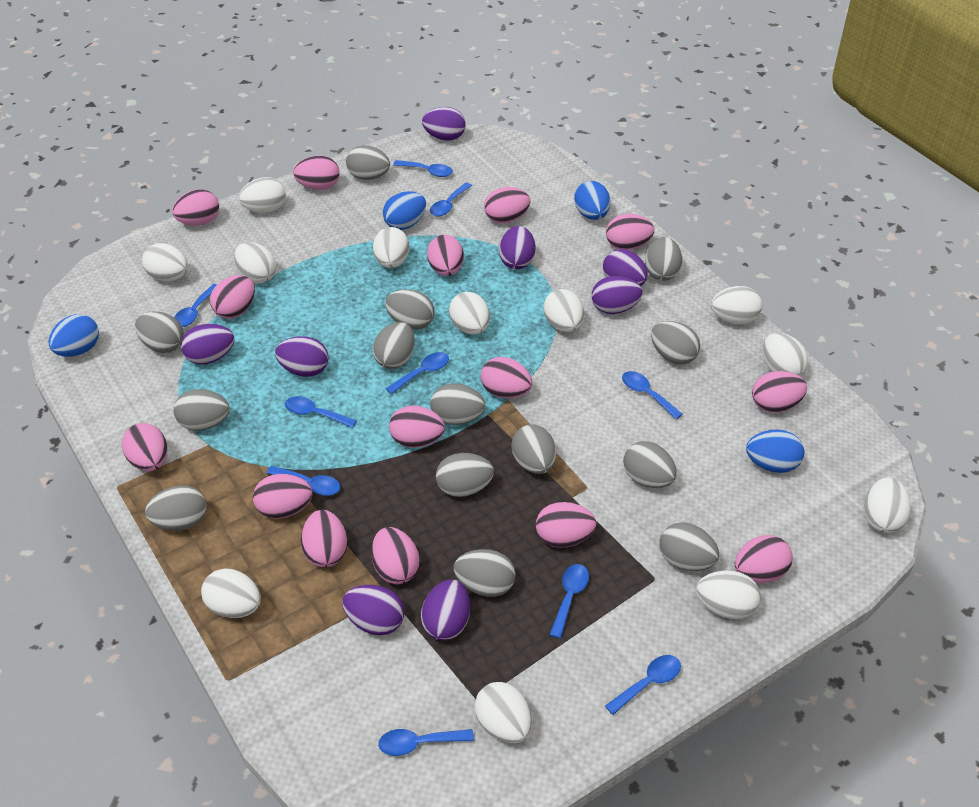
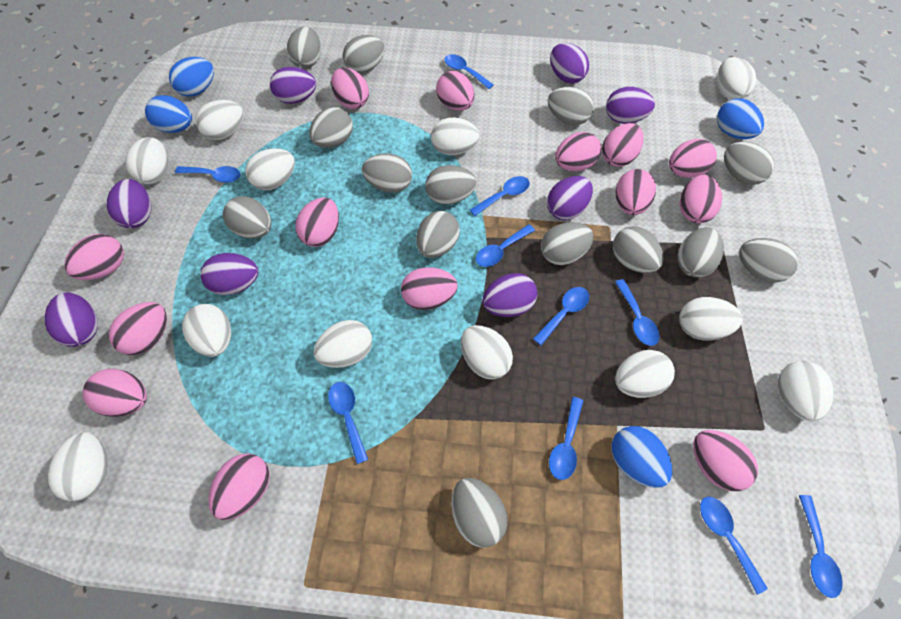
pink egg: [122,423,168,471] [172,189,219,226] [210,275,255,319] [253,474,312,519] [293,155,340,190] [301,510,347,567] [371,527,420,584] [389,406,445,448] [427,235,464,276] [481,357,532,398] [484,187,530,223] [536,502,597,548] [606,214,654,250] [735,535,793,583] [752,371,807,413] = 15 -> [64,234,124,280] [83,369,147,417] [109,302,167,355] [208,453,270,520] [295,197,339,247] [331,67,369,109] [401,267,458,310] [436,71,475,111] [555,132,601,171] [602,123,644,167] [616,169,656,215] [669,139,717,178] [680,175,722,223] [693,430,758,492] = 14

